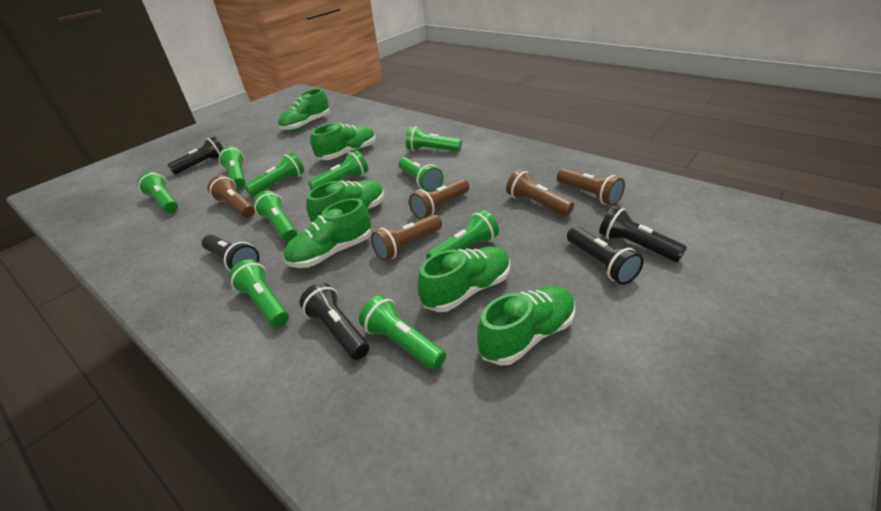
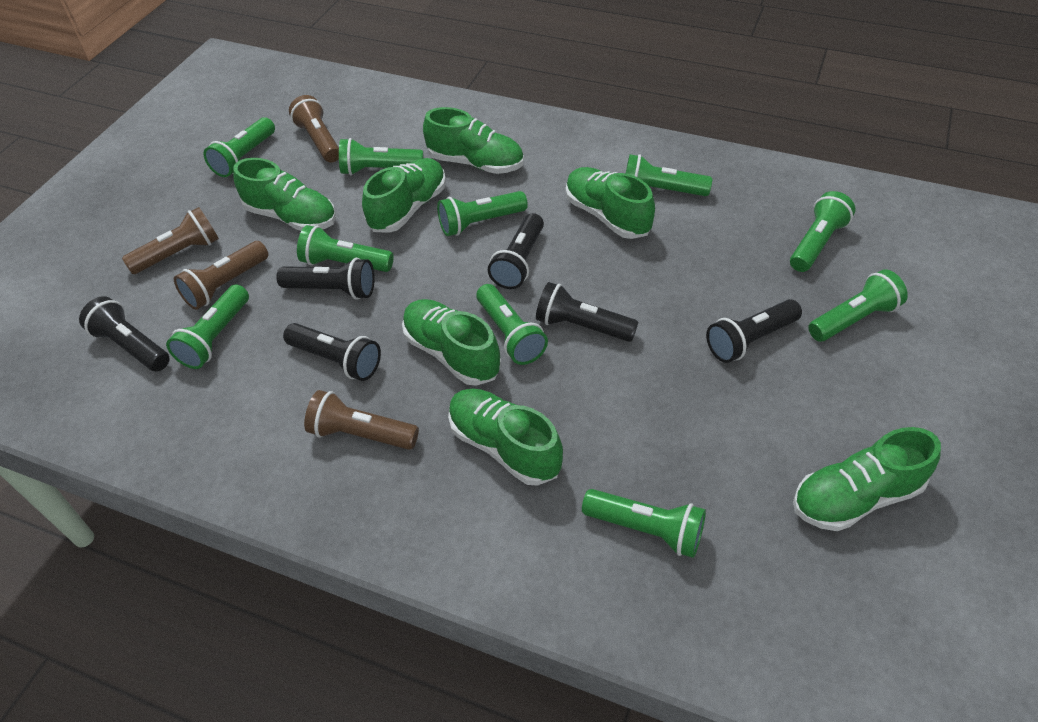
black flashlight: [167,136,223,175] [202,235,259,271] [300,283,369,360] [567,226,644,285] [599,206,687,262] = 5 -> [79,296,170,372] [276,258,375,300] [283,323,381,381] [488,213,544,289] [536,282,638,342] [706,299,802,363] = 6
brown flashlight: [208,175,255,218] [371,214,442,261] [409,179,469,219] [506,169,574,216] [557,168,625,206] = 5 -> [122,207,219,274] [174,241,268,310] [289,95,339,163] [304,390,419,450] = 4
green shoe: [278,89,330,131] [284,198,371,268] [306,180,384,222] [311,123,376,160] [417,246,510,312] [477,286,575,366] = 6 -> [233,158,336,231] [362,158,446,233] [402,299,501,386] [423,107,524,174] [448,389,563,486] [566,167,655,239] [793,427,941,531] = 7

